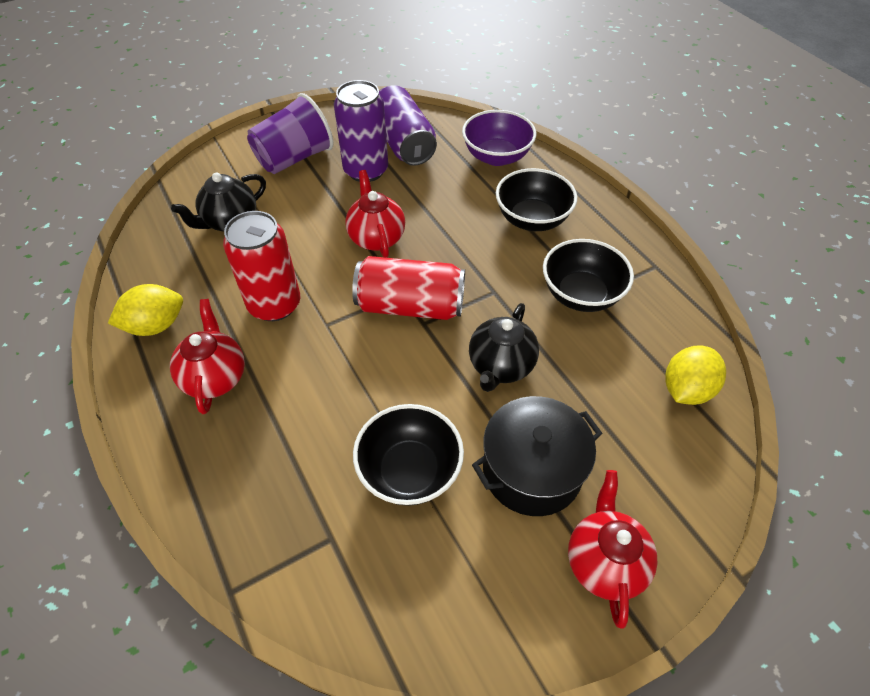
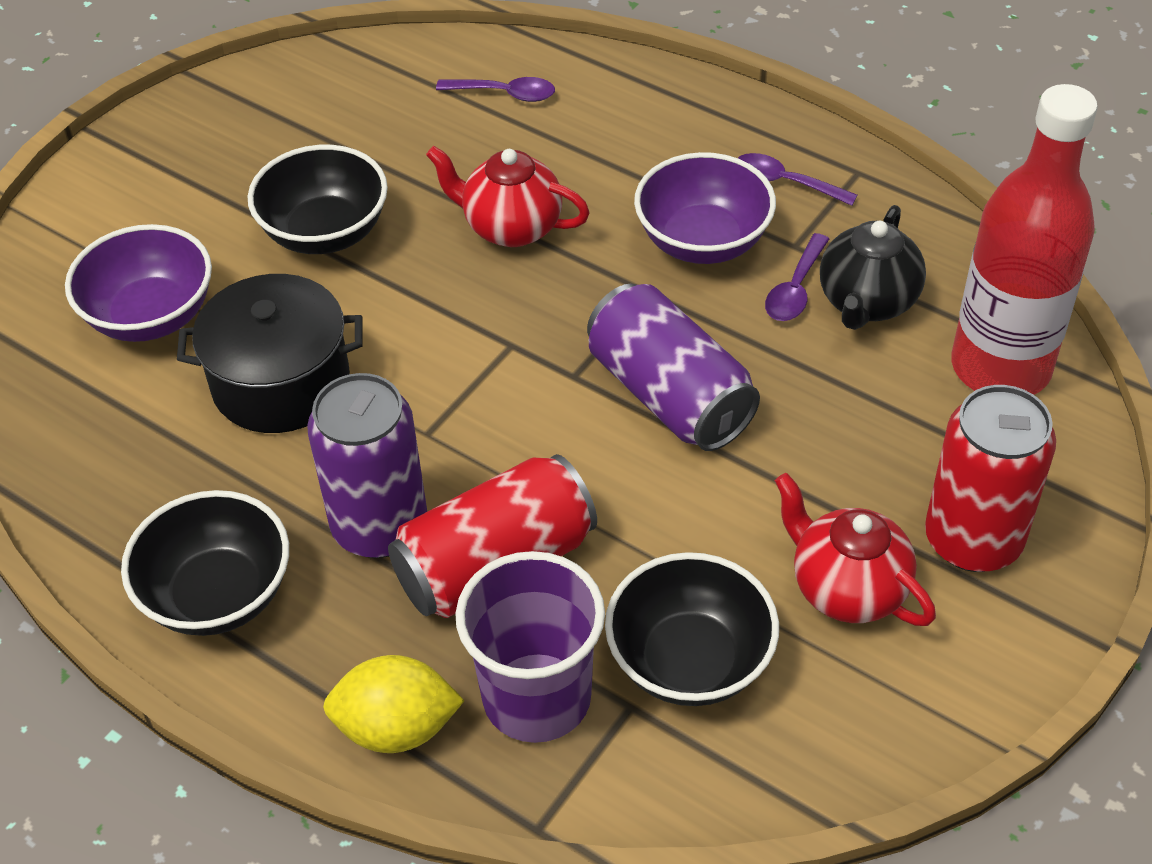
black teapot: [171,173,266,232] [469,303,539,392] = 2 -> [820,205,926,330] = 1
purple bowl: [462,110,536,166] = 1 -> [65,224,212,342] [634,152,776,264] = 2
purple spoon: none = 0 -> [436,77,555,102] [738,153,858,206] [765,233,829,321] = 3
red bottle: none = 0 -> [951,84,1098,395] = 1
red teapot: [170,299,245,414] [345,170,405,258] [568,470,657,629] = 3 -> [426,146,590,247] [775,473,936,626] = 2
yellow lemon: [108,284,183,336] [665,346,726,405] = 2 -> [323,655,465,753] = 1

